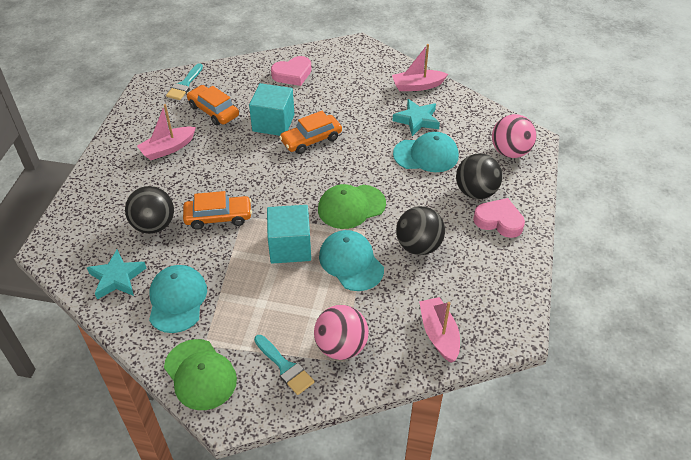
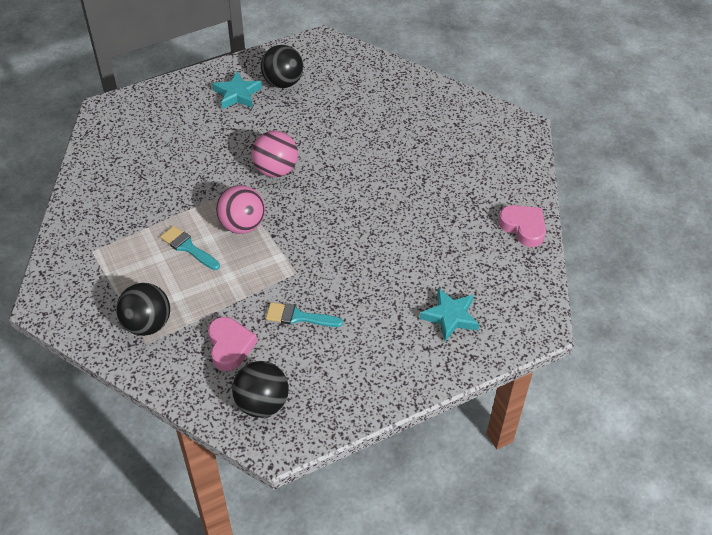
green cap: [164,339,237,410] [318,184,386,229] = 2 -> none = 0
orange car: [183,191,252,230] [187,85,239,126] [279,111,342,154] = 3 -> none = 0
pink boat: [137,104,196,160] [392,44,448,91] [419,297,460,363] = 3 -> none = 0
turquoise cap: [149,265,207,333] [319,230,384,291] [393,132,459,172] = 3 -> none = 0
turquoise cube: [249,83,294,136] [267,205,311,264] = 2 -> none = 0

